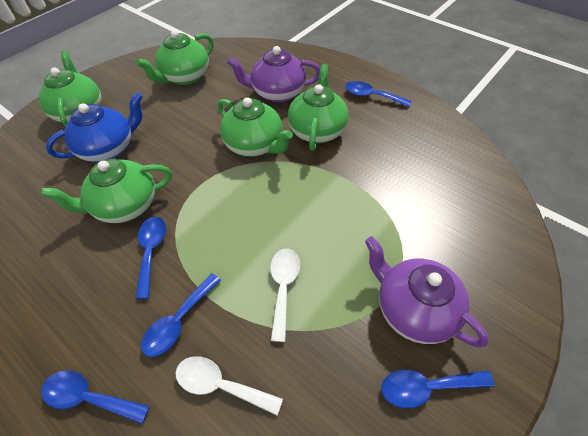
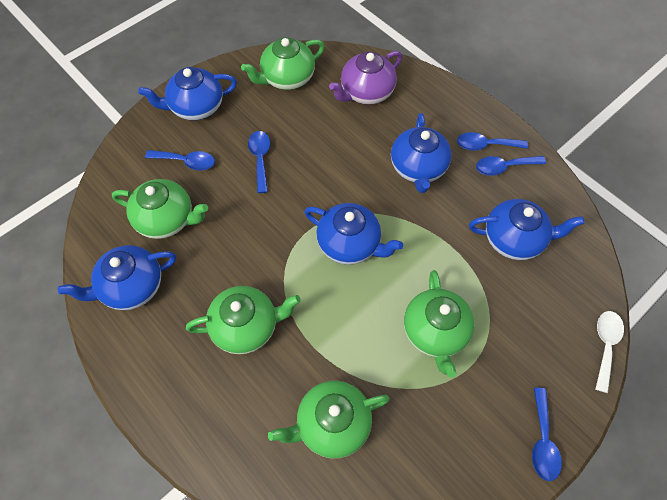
blue teapot: [46,92,143,162] = 1 -> [58,245,176,310] [138,67,237,120] [304,203,403,265] [391,113,452,193] [469,199,585,260] = 5
purple teapot: [227,46,320,102] [365,236,489,348] = 2 -> [329,51,402,105] = 1
white spoon: [175,356,283,415] [270,248,300,342] = 2 -> [595,311,624,393] = 1

